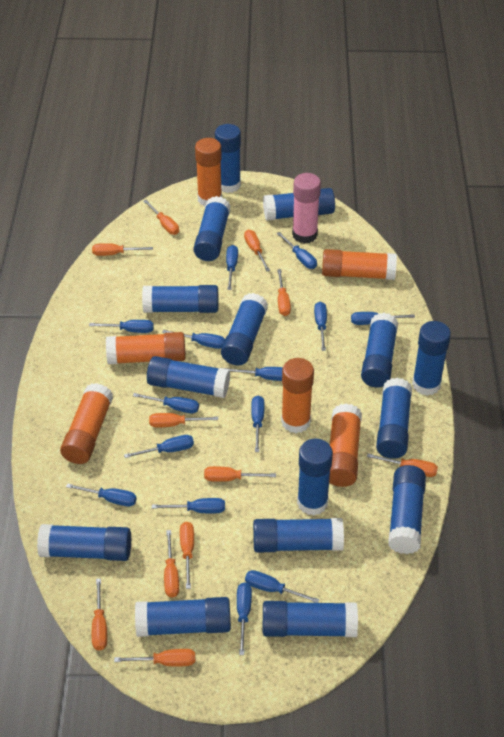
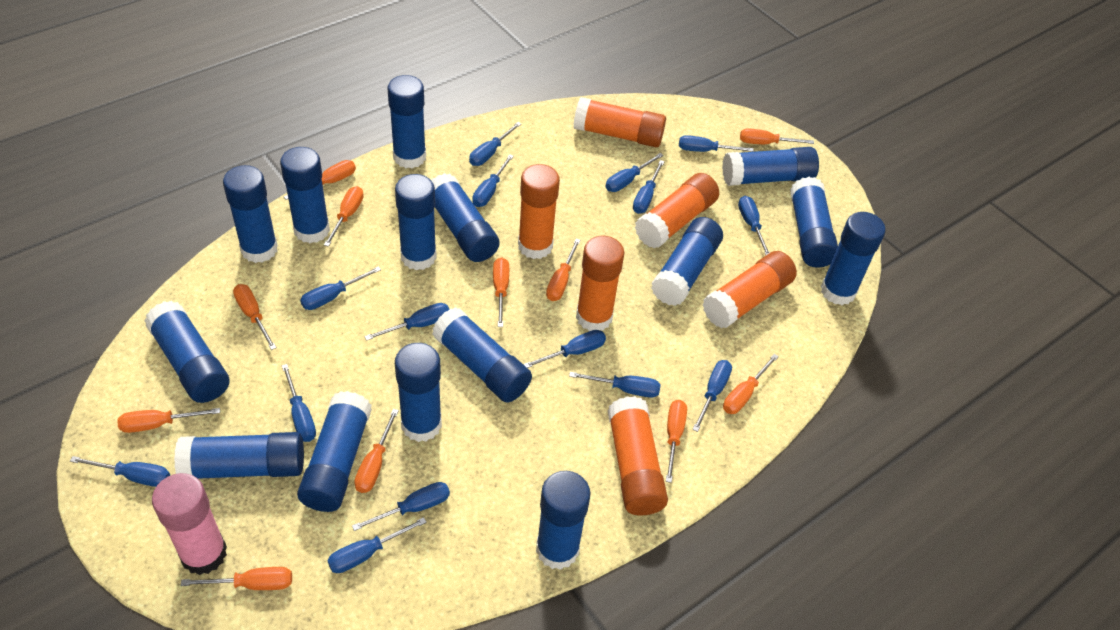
blue screwdriver: [66,483,137,507] [89,320,154,333] [124,435,194,458] [133,393,199,413] [152,498,225,513] [162,330,225,349] [224,367,283,381] [226,245,238,290] [237,582,252,655] [245,570,320,603] [251,396,265,452] [277,232,317,269] [314,302,327,351] [351,312,415,325] = 14 -> [70,456,170,487] [282,364,316,442] [300,266,381,310] [327,517,427,573] [352,482,450,531] [364,303,449,341] [469,122,521,166] [472,154,514,207] [524,330,606,368] [569,372,660,398] [605,153,664,192] [633,160,665,214] [679,135,754,152] [692,360,732,432] [738,196,770,255] = 15

